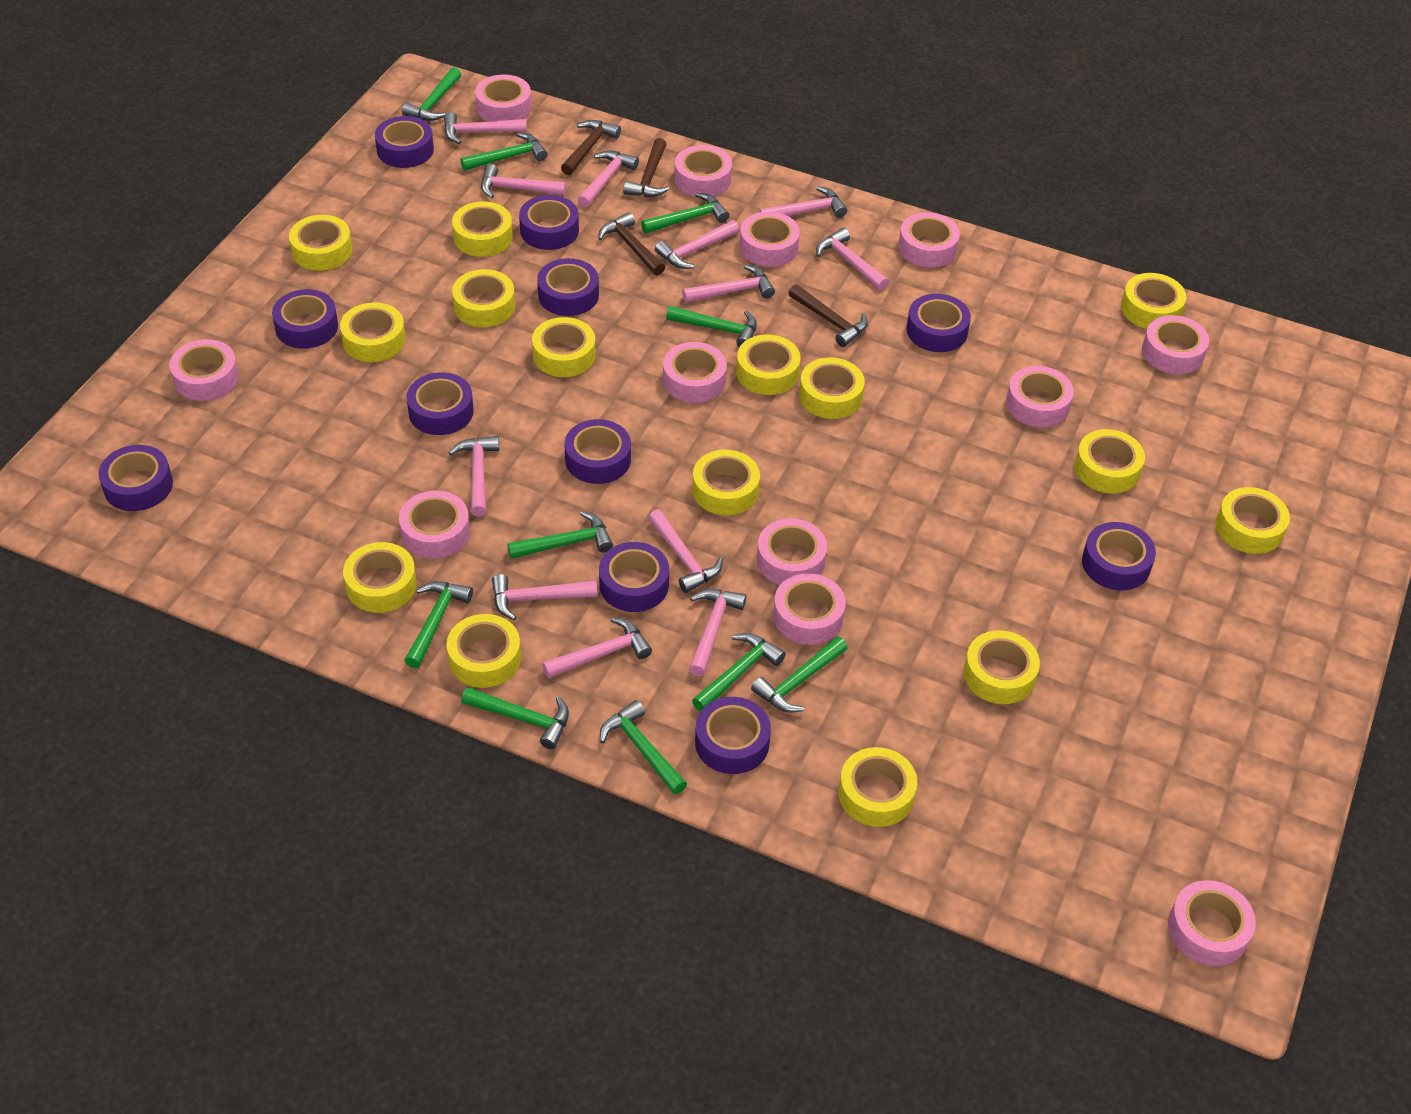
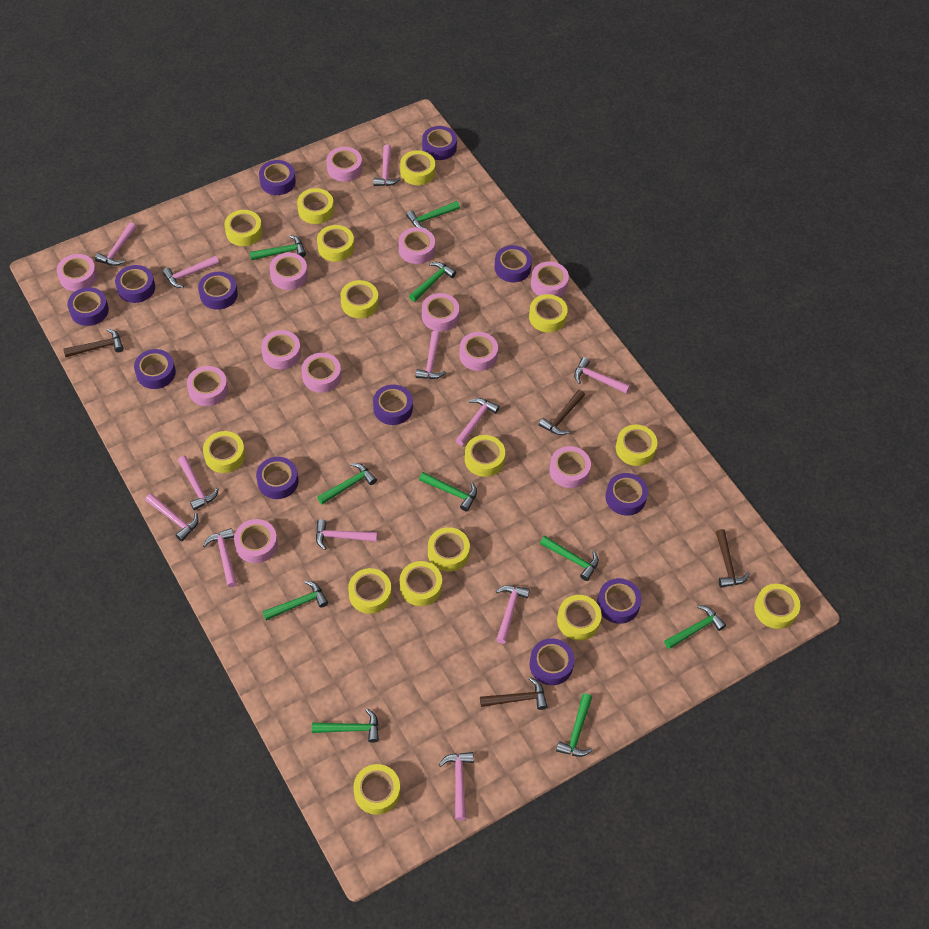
purple tape: [98,445,173,511] [272,289,338,349] [375,116,434,168] [406,372,474,435] [519,195,579,250] [537,258,599,316] [564,419,631,484] [599,542,669,612] [695,697,771,774] [906,294,971,352] [1082,522,1156,590] = 11 -> [67,287,109,326] [115,265,155,303] [134,349,176,389] [198,272,238,310] [256,457,298,499] [259,160,296,195] [373,384,413,425] [422,126,457,160] [495,245,532,282] [530,638,575,685] [597,578,642,624] [605,473,648,516] = 12

